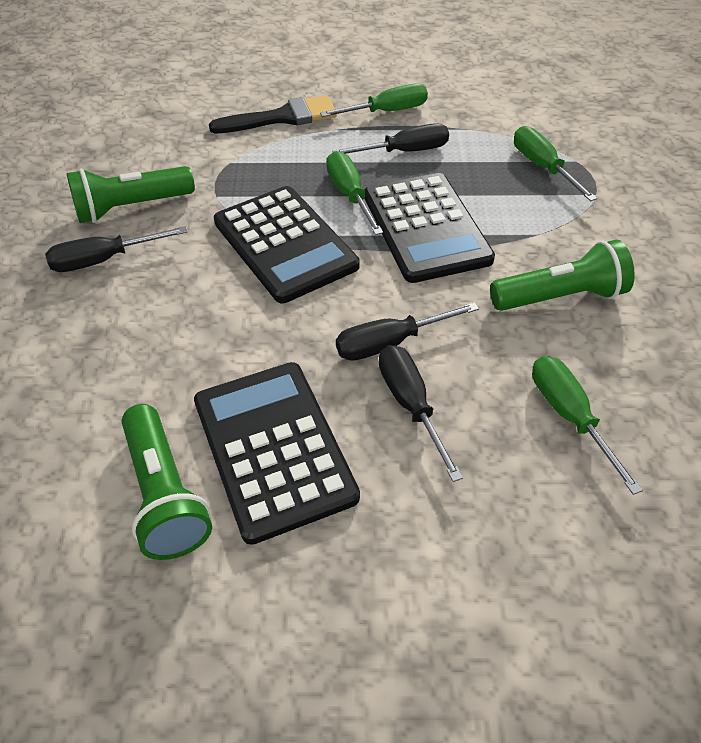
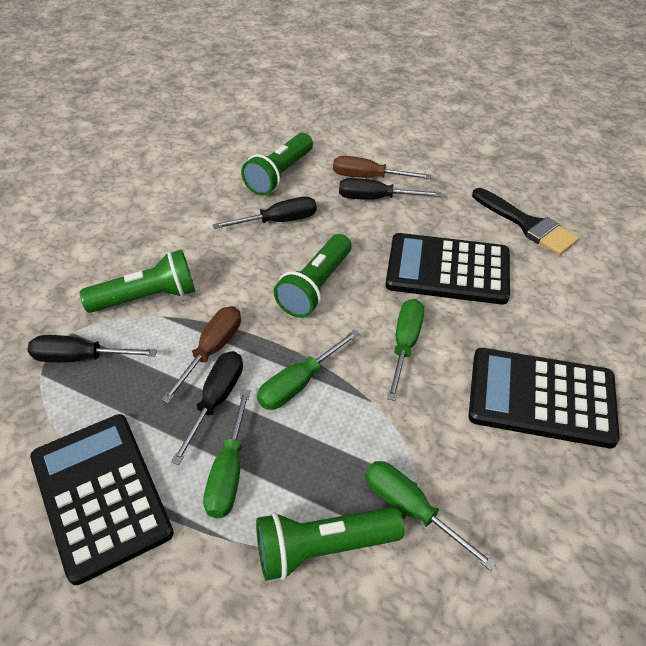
brown screwdriver: none = 0 -> [161,306,241,403] [333,156,431,179] = 2
green flashlight: [67,166,195,223] [122,404,212,560] [490,240,635,311] = 3 -> [80,250,195,313] [241,133,313,196] [256,507,405,581] [274,234,351,318] = 4

